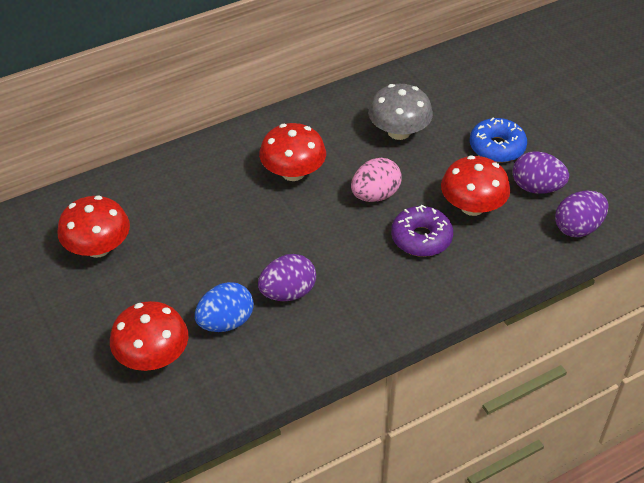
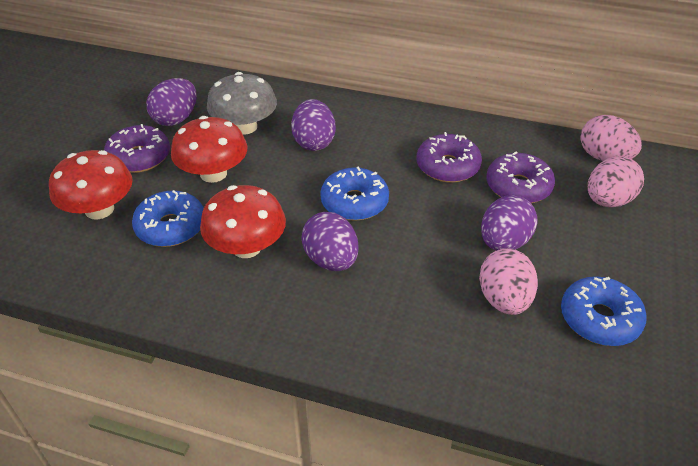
blue donut: [470,118,527,163] = 1 -> [132,190,204,247] [320,166,389,221] [561,276,647,346] = 3
blue egg: [195,282,254,332] = 1 -> none = 0
pink egg: [351,158,402,202] = 1 -> [479,248,538,315] [580,115,642,161] [588,156,644,207] = 3
purple donut: [391,205,453,257] = 1 -> [104,124,170,173] [416,132,482,183] [486,151,555,203] = 3
purple egg: [258,254,316,301] [513,151,569,194] [555,191,609,237] = 3 -> [146,78,197,126] [291,99,336,151] [301,212,359,271] [481,196,538,251] = 4
red mushroom: [58,195,130,258] [110,301,188,371] [259,123,326,181] [441,155,510,216] = 4 -> [49,150,133,220] [171,116,248,183] [200,185,286,258] = 3

